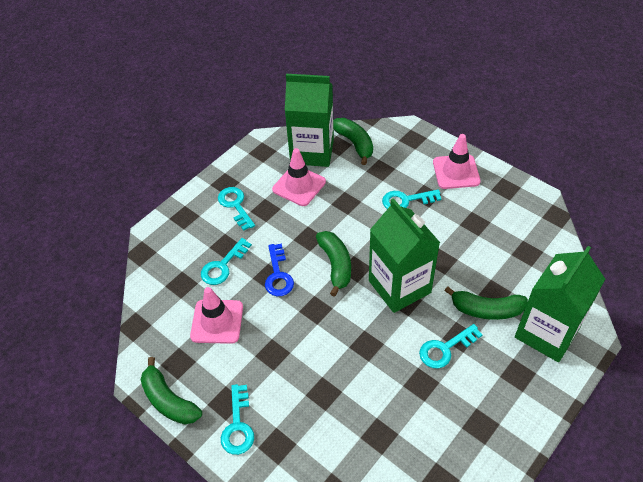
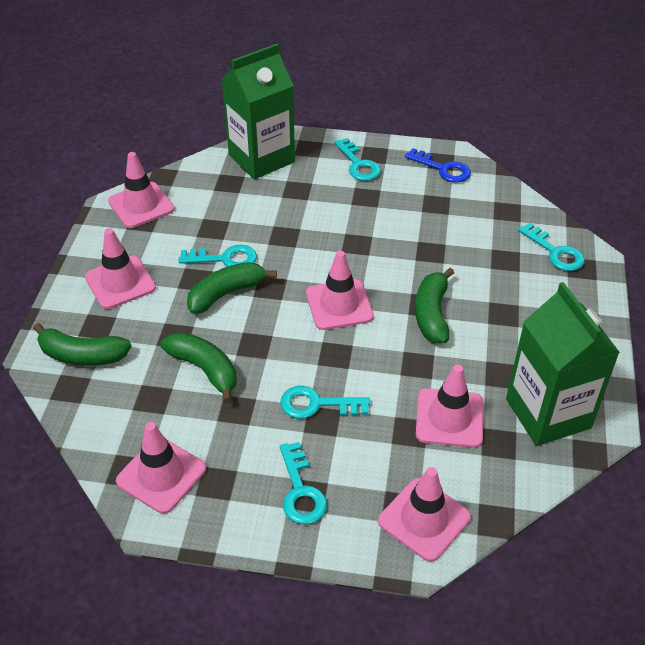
green carton: [285,74,334,167] [369,198,440,313] [515,246,605,362] = 3 -> [221,44,295,179] [506,282,620,446] = 2
pink traffic cone: [190,287,243,344] [272,148,326,206] [433,134,481,189] = 3 -> [85,228,156,309] [108,152,174,228] [116,422,206,514] [306,251,374,330] [378,467,471,562] [416,364,483,448] = 6

